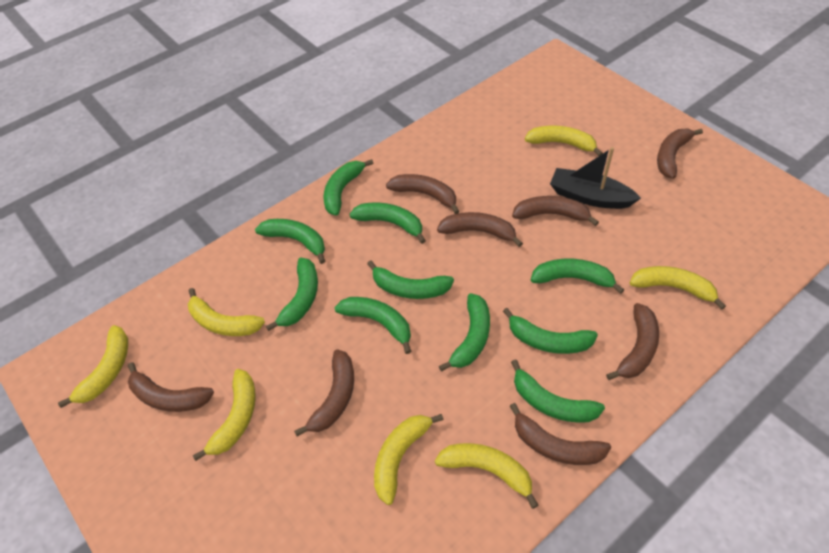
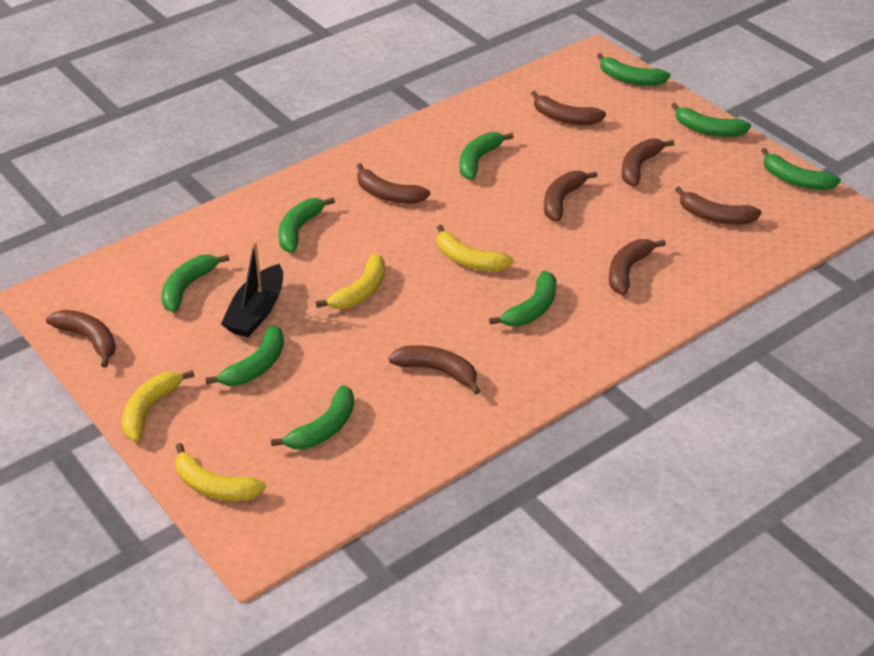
green banana: [255,219,325,264] [266,258,318,331] [323,159,374,216] [334,297,412,354] [349,203,426,244] [367,260,454,299] [439,293,490,371] [503,308,598,354] [511,360,605,423] [531,259,624,294] = 10 -> [161,255,230,312] [205,325,284,386] [271,385,354,449] [279,197,335,252] [459,132,514,180] [489,271,556,326] [597,53,671,86] [671,103,751,137] [761,148,841,190] = 9
yellow banana: [58,325,128,408] [188,288,265,336] [193,369,256,461] [374,414,444,505] [435,443,538,509] [525,126,603,156] [630,266,726,310] = 7 -> [122,370,195,441] [175,443,266,501] [316,254,385,309] [437,225,514,271] = 4

